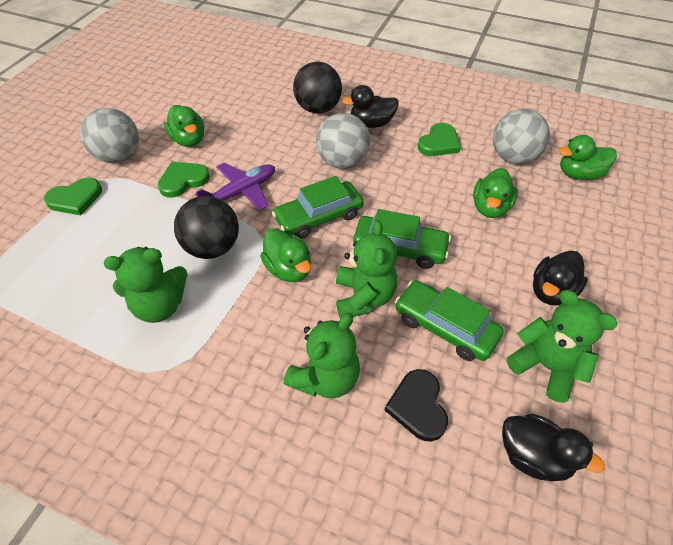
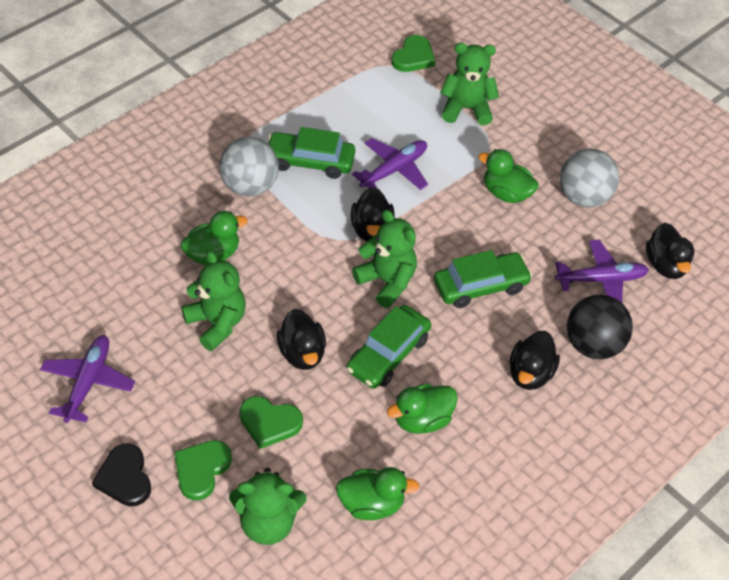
black ball: [174,196,239,259] [293,62,342,114] = 2 -> [567,294,633,359] = 1
black duck: [342,85,399,128] [502,414,605,482] [533,250,588,306] = 3 -> [277,309,326,370] [350,187,395,241] [509,331,560,390] [646,223,695,279] = 4
grey ball: [80,108,139,163] [316,113,370,169] [493,109,550,164] = 3 -> [219,137,279,196] [560,148,619,208] = 2
purple plane: [195,163,275,210] = 1 -> [40,335,135,423] [352,138,428,190] [555,240,649,303] = 3

